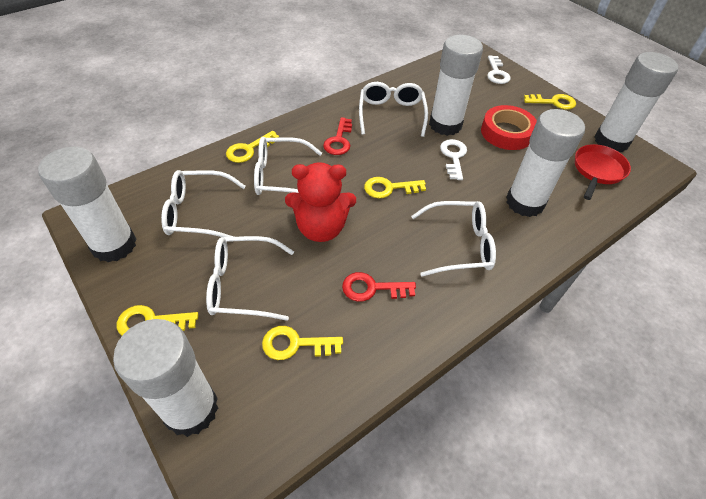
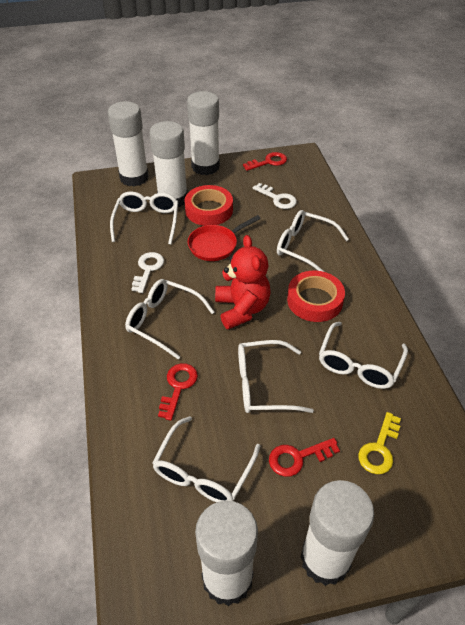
red key: [323,117,352,155] [342,272,416,302] = 2 -> [158,363,198,421] [243,152,287,171] [269,438,340,477] = 3
red tape: [481,105,537,150] = 1 -> [184,185,233,226] [287,271,345,322] = 2
white glasses: [161,170,246,237] [206,236,294,321] [254,137,322,195] [359,82,428,137] [411,201,496,277] = 5 -> [110,191,178,245] [125,279,214,359] [152,416,260,502] [238,340,314,413] [277,210,349,272] [319,322,408,389] = 6
yellow key: [117,305,199,335] [226,131,280,163] [262,326,343,360] [364,177,426,198] [524,94,576,110] = 5 -> [358,412,401,474] = 1

